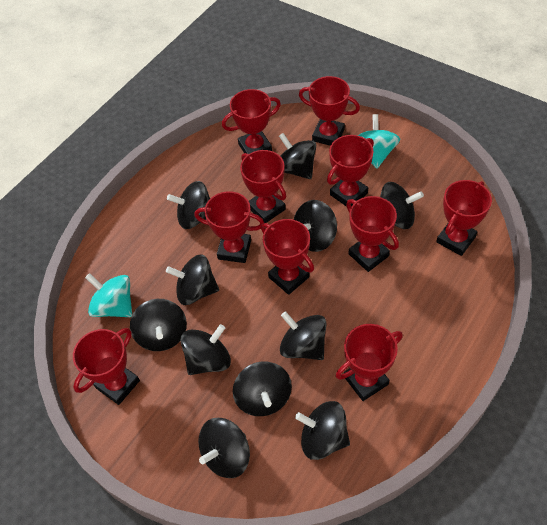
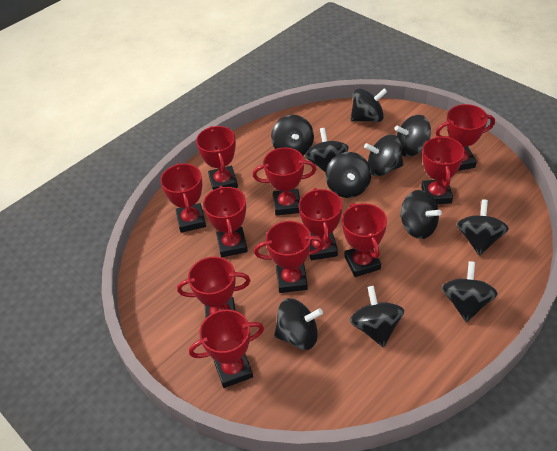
red trophy: [73,328,140,405] [195,191,264,263] [222,89,281,154] [240,150,286,223] [261,219,314,295] [299,76,360,146] [327,135,374,207] [336,324,403,401] [346,196,399,272] [436,180,492,256] = 10 -> [160,163,206,233] [177,257,251,319] [189,310,264,388] [196,126,238,190] [203,186,248,257] [253,148,317,216] [254,221,324,293] [299,188,342,261] [342,203,387,277] [421,136,465,204] [436,104,495,171] = 11
turquoise spinning top: [85,273,132,317] [358,114,400,169] = 2 -> none = 0

